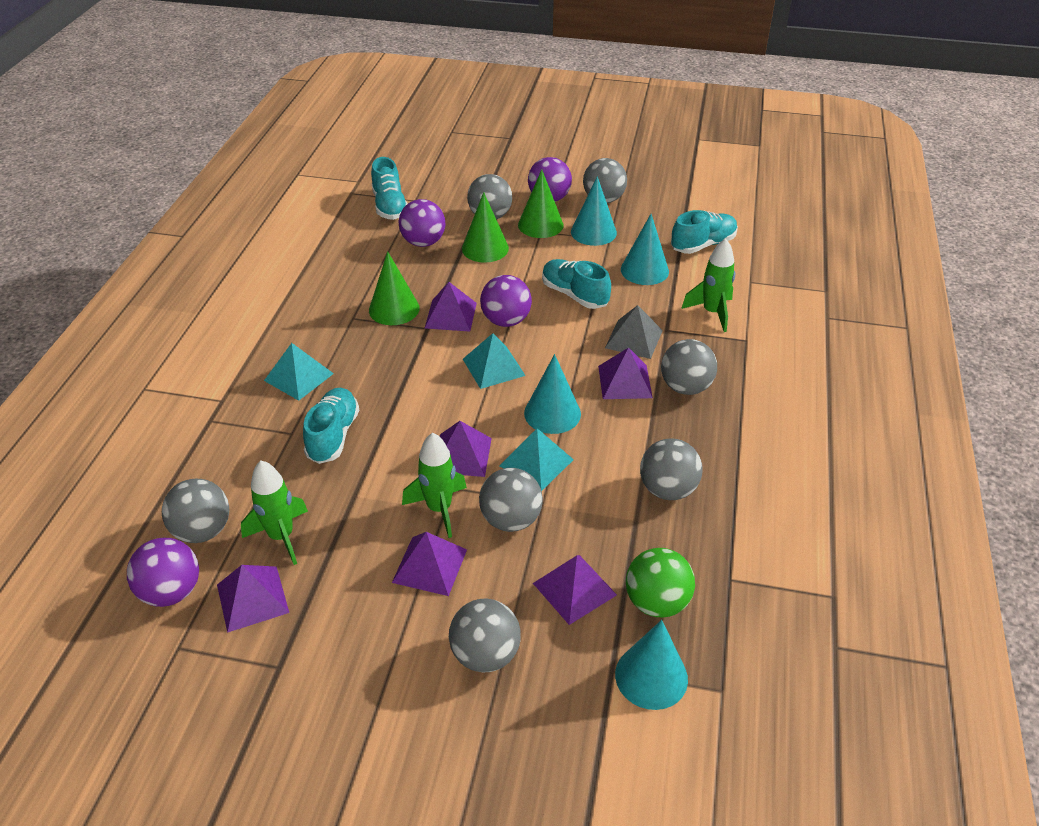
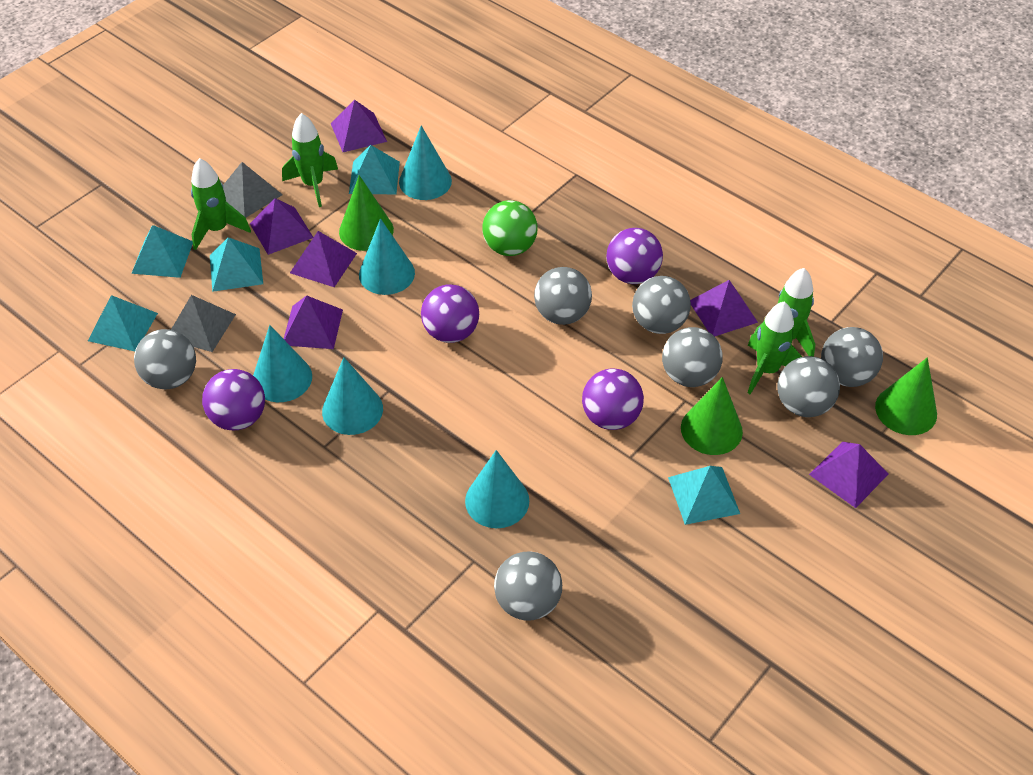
green rocket: [241,461,308,565] [402,432,467,538] [681,238,735,332] = 3 -> [191,158,251,250] [282,113,338,207] [748,301,802,394] [754,268,815,357] = 4
grey pyramid: [605,305,663,359] = 1 -> [171,295,236,352] [223,162,283,217] = 2
turquoise cone: [524,354,581,434] [571,176,617,246] [615,620,688,710] [621,214,669,285] = 4 -> [253,325,312,402] [322,357,383,435] [359,218,415,295] [399,126,452,200] [465,450,529,528] = 5
turquoise pyramid: [264,343,334,401] [463,333,526,389] [499,428,574,491] = 3 -> [88,295,158,351] [131,225,193,278] [210,237,263,292] [349,145,400,194] [668,466,740,525] = 5
turquoise shoe: [303,388,359,464] [371,157,407,220] [542,259,611,309] [671,210,738,254] = 4 -> none = 0

